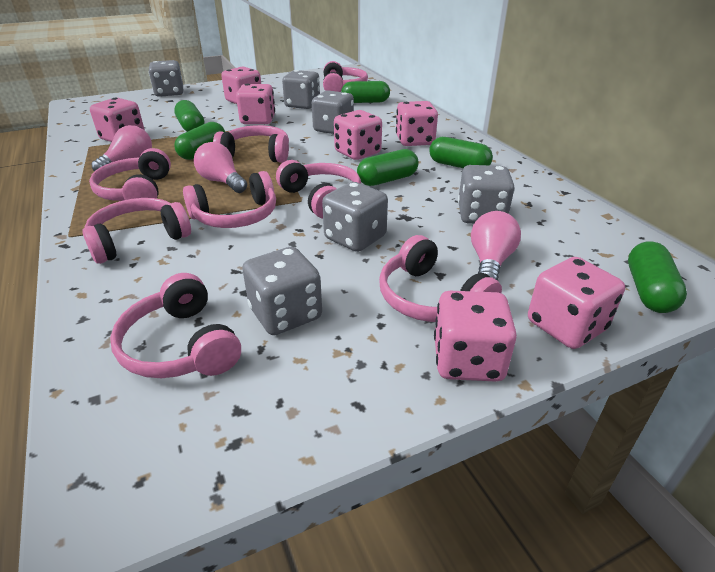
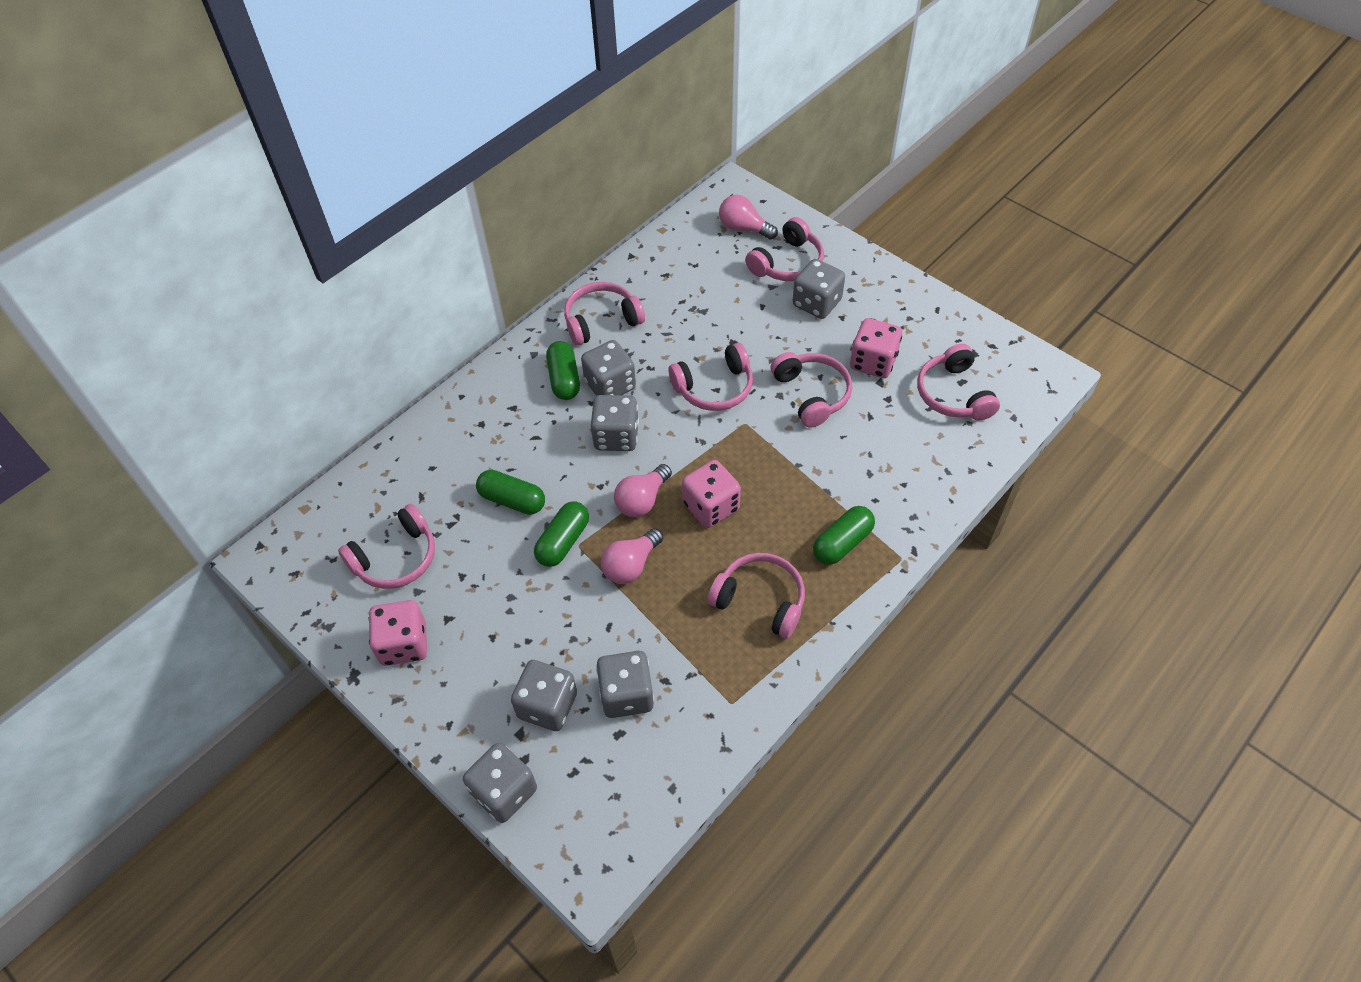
green capsule: [174,100,205,132] [174,122,225,160] [341,81,390,103] [357,149,419,186] [429,137,493,168] [628,241,687,313] = 6 -> [476,470,545,515] [534,501,589,567] [546,341,580,400] [813,506,875,565] = 4
pink dice: [90,98,145,142] [221,66,261,104] [236,84,275,124] [334,110,382,160] [396,101,438,146] [434,291,517,382] [528,257,625,349] = 7 -> [369,600,427,666] [682,460,741,528] [850,318,902,378] = 3
pink headphones: [82,198,191,264] [89,148,171,201] [110,273,241,378] [183,171,276,228] [213,125,289,163] [276,160,361,218] [323,61,368,92] [379,235,502,322] = 8 -> [338,504,435,589] [564,282,645,346] [669,343,753,411] [707,553,805,639] [745,217,824,281] [771,352,852,428] [917,344,1000,421] = 7

